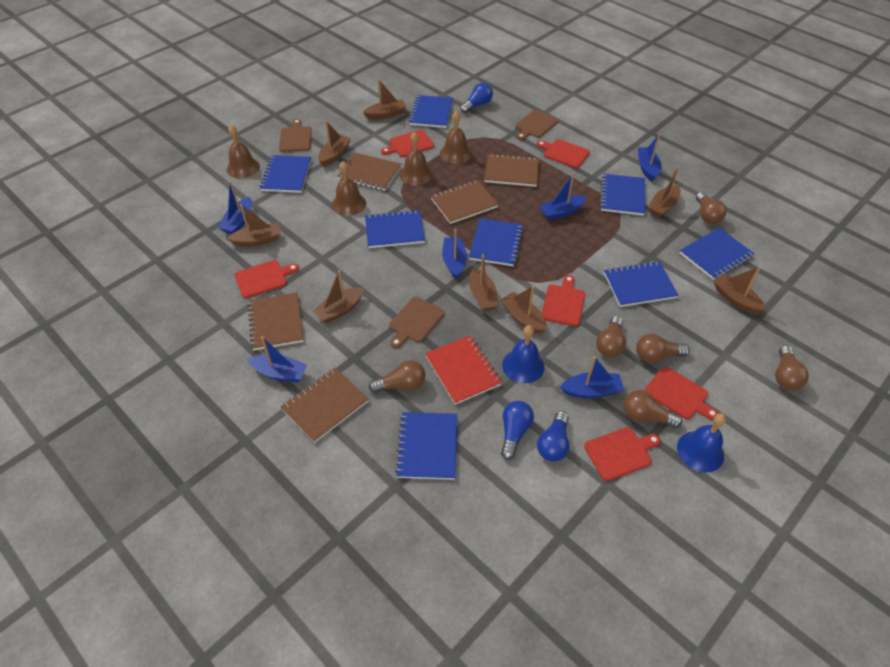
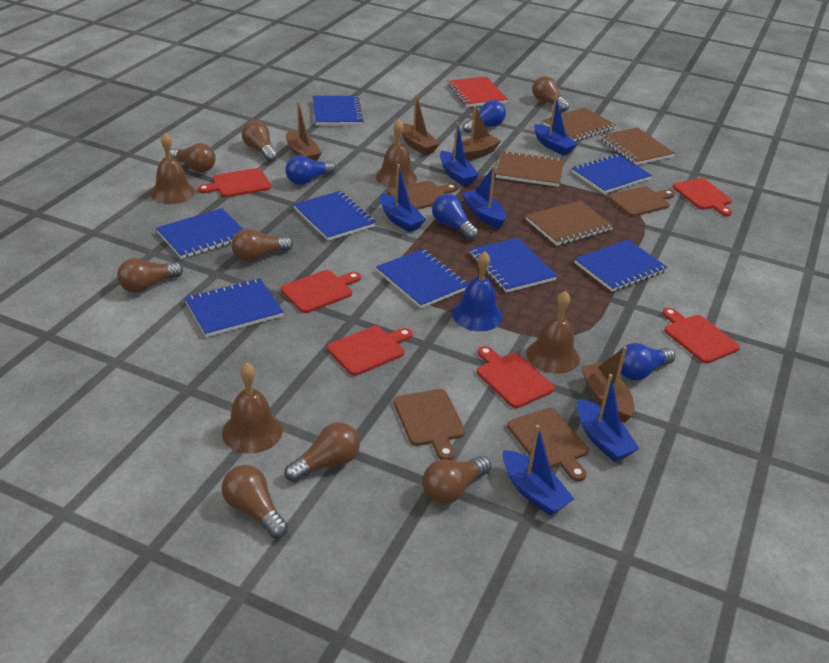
blue bell: [502,325,544,383] [677,413,726,472] = 2 -> [452,251,503,331] = 1
blue light bulb: [460,83,493,113] [501,401,534,460] [537,411,570,462] = 3 -> [285,155,336,185] [432,194,479,240] [463,100,506,133] [621,343,675,381] = 4
brown boat: [227,204,280,247] [312,270,364,323] [318,121,351,167] [363,79,406,120] [469,254,499,312] [501,286,546,334] [648,166,680,218] [714,266,766,315] = 8 -> [286,101,322,161] [402,94,440,155] [452,106,501,160] [581,347,635,423] = 4
brown cutting board: [279,119,312,152] [389,297,445,348] [516,110,558,140] = 3 -> [388,181,458,210] [394,389,465,460] [507,408,589,482] [608,186,675,216] = 4
brown light bulb: [369,360,426,393] [596,316,626,357] [624,390,682,428] [636,334,690,363] [696,192,727,224] [775,345,809,390] = 6 -> [117,258,183,293] [170,143,216,172] [222,465,288,538] [231,229,293,262] [242,121,277,162] [285,422,360,482] [422,456,491,504] [533,76,569,112] = 8
brown notebook: [248,292,304,351] [281,368,369,443] [337,153,401,191] [431,180,498,224] [484,154,539,187] = 5 -> [496,150,564,187] [526,200,613,246] [543,107,616,141] [600,127,675,165] = 4

